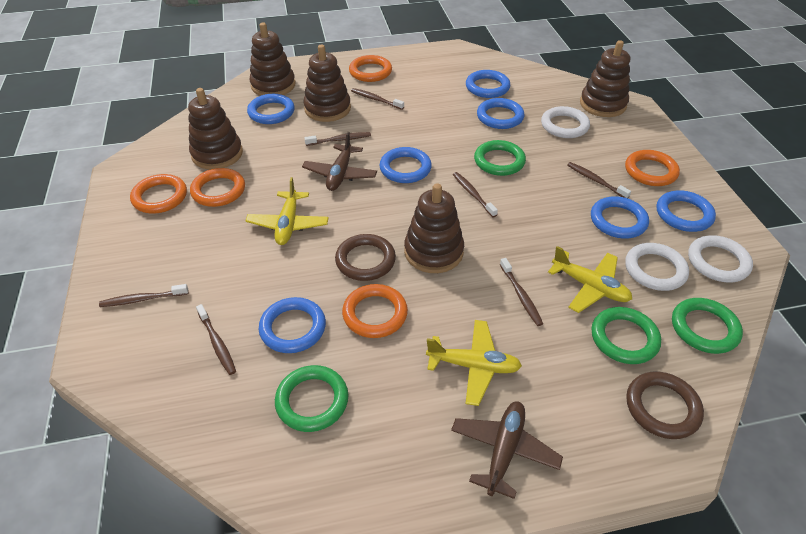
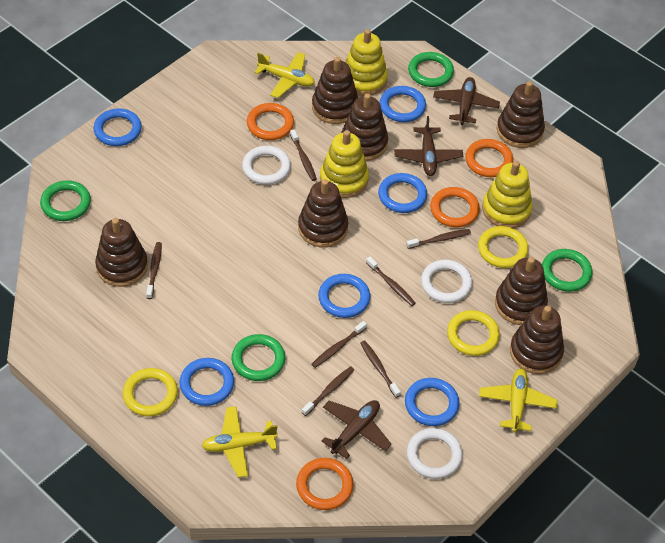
blue ring: [247,94,295,124] [259,297,326,353] [380,147,432,183] [466,70,510,98] [477,98,524,129] [591,196,649,238] [656,190,716,232] = 7 -> [93,108,142,146] [179,358,234,406] [318,274,370,318] [378,173,427,213] [380,86,426,122] [405,378,460,426] = 6
brown plane: [302,132,377,191] [451,401,563,499] = 2 -> [322,400,392,459] [394,116,463,176] [433,77,500,125] = 3
brown ring: [335,234,396,281] [626,371,704,439] = 2 -> none = 0
brown stacking toy: [188,88,243,169] [249,23,296,96] [304,45,351,122] [404,183,464,273] [580,40,630,117] = 5 -> [95,218,148,287] [298,179,349,247] [312,57,358,124] [341,93,388,161] [495,257,548,325] [497,81,545,148] [510,306,564,374] = 7
orange ring: [130,174,187,213] [190,168,245,207] [342,284,408,338] [349,55,392,82] [625,150,680,186] = 5 -> [247,103,294,140] [296,458,354,510] [430,187,480,227] [465,139,513,177] = 4
yellow ring: none = 0 -> [123,368,178,417] [447,310,500,356] [478,226,529,268] = 3
yellow stacking toy: none = 0 -> [320,130,369,198] [345,29,388,96] [482,161,533,228] = 3

